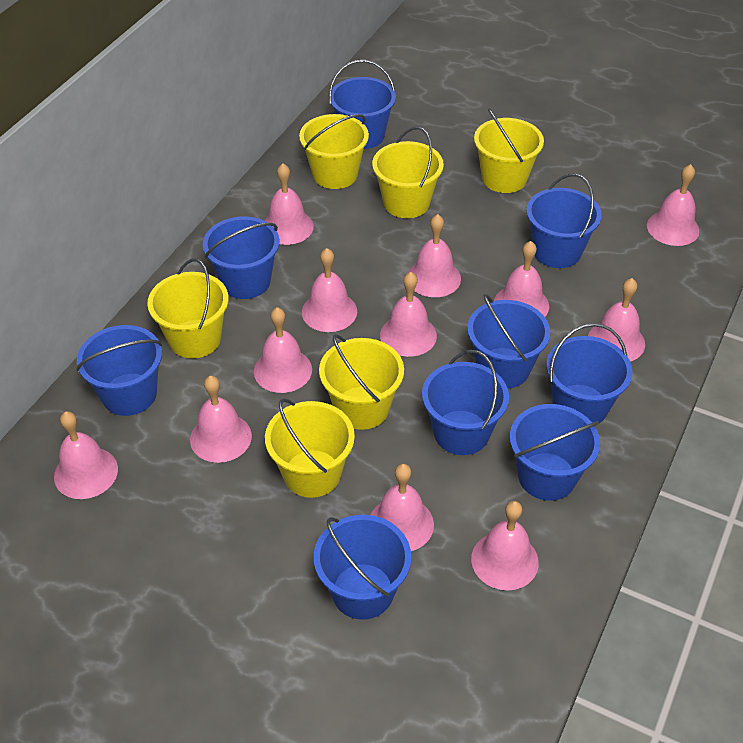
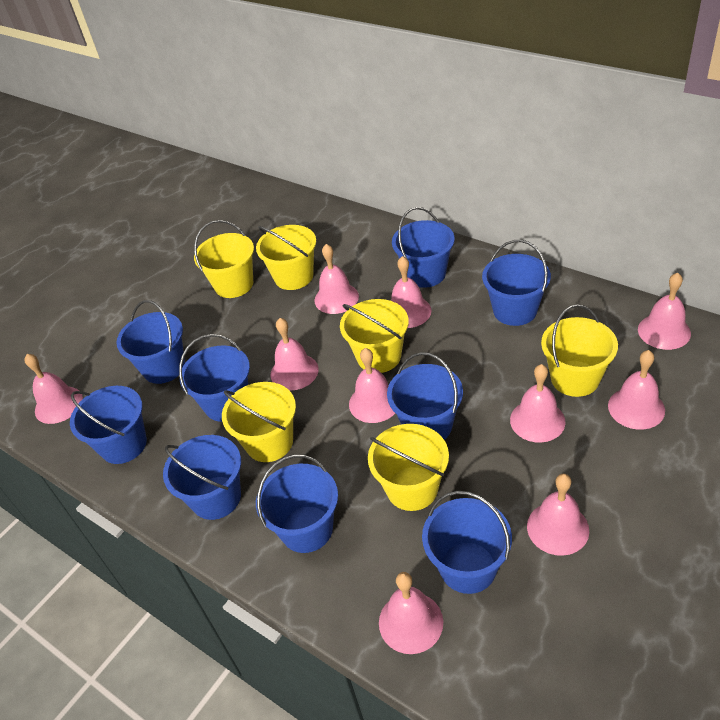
pink bell: [54,411,118,499] [190,376,252,463] [254,307,312,393] [265,163,314,245] [302,248,357,332] [371,464,434,551] [380,272,437,357] [408,214,461,297] [471,501,539,591] [494,241,549,317] [588,278,645,362] [647,164,700,246] = 12 -> [25,354,83,424] [270,318,319,390] [314,244,359,314] [349,348,395,423] [379,572,443,654] [391,256,431,328] [510,364,566,443] [527,474,589,556] [608,350,665,430] [638,273,691,350] = 10

